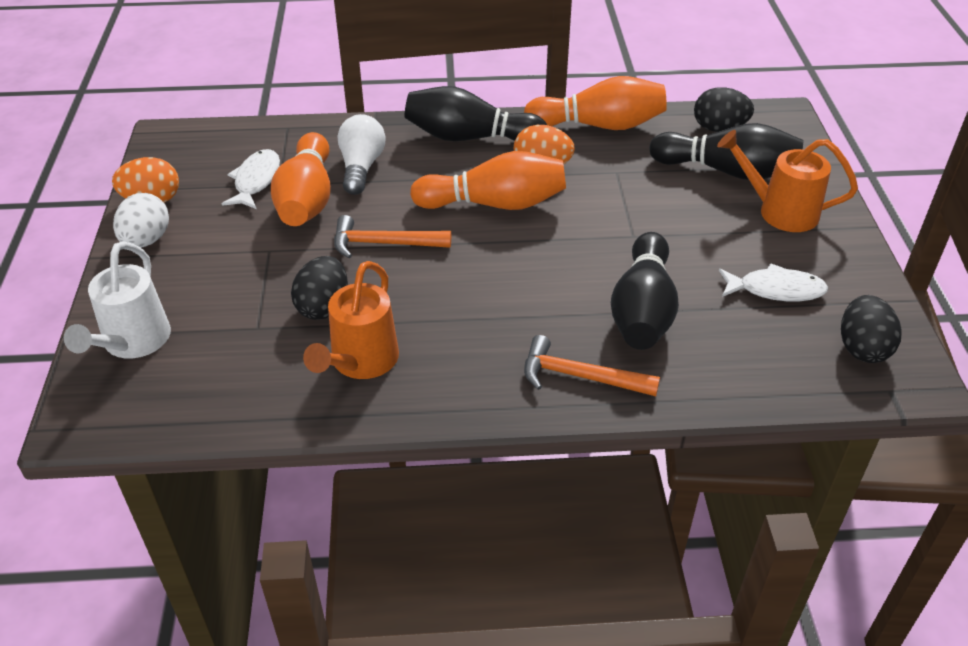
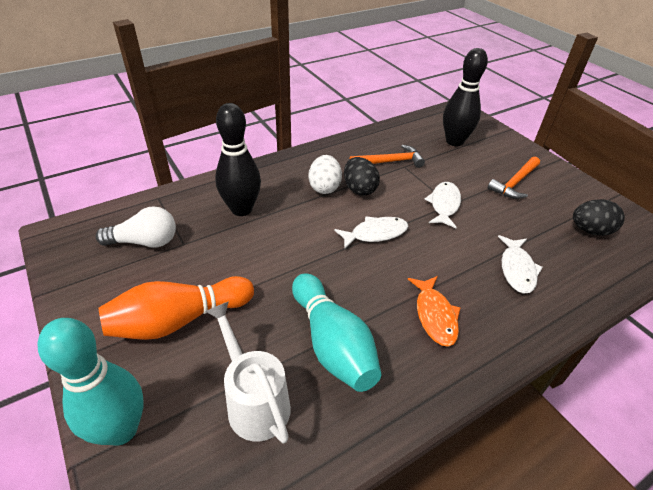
black bowling pin: [404,86,547,141] [611,232,679,350] [649,123,804,180] = 3 -> [215,103,261,216] [443,48,488,146] = 2
black egg: [291,256,348,320] [694,87,754,132] [841,295,902,363] = 3 -> [344,157,380,196] [573,199,625,236] = 2
orange bowling pin: [271,132,331,226] [410,151,566,210] [524,76,667,130] = 3 -> [99,276,254,340] = 1
orange egg: [112,157,179,203] [514,125,575,165] = 2 -> none = 0
orange fish: none = 0 -> [408,276,460,347] = 1
orange watering can: [303,261,399,379] [717,130,858,232] = 2 -> none = 0
turquoise bowling pin: none = 0 -> [37,318,144,446] [292,273,381,392] = 2
white fish: [222,149,280,209] [719,263,828,301] = 2 -> [334,216,409,249] [424,182,461,228] [498,235,543,294] = 3

